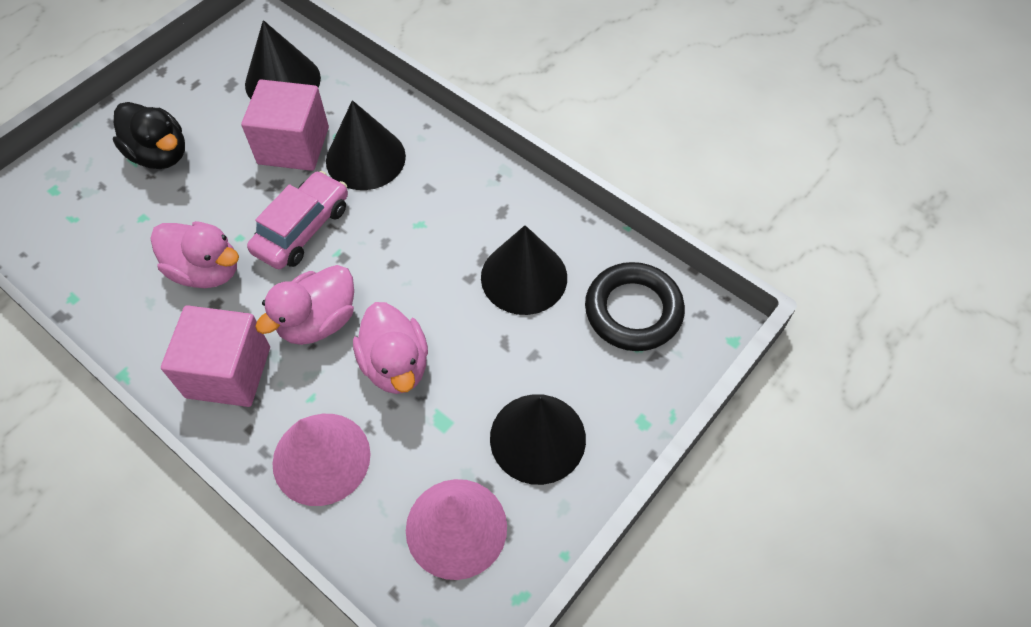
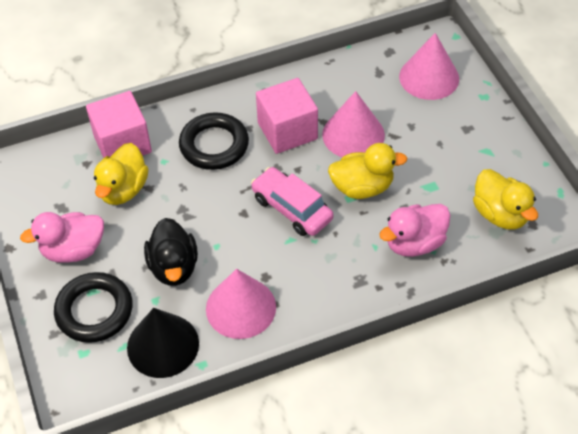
black cone: [245,20,321,99] [326,100,406,190] [481,225,567,315] [490,394,586,485] = 4 -> [127,308,199,378] = 1
black ring: [585,262,685,351] = 1 -> [54,272,133,343] [179,112,249,170] = 2
pink cone: [272,414,370,506] [406,479,507,580] = 2 -> [206,269,276,339] [322,91,385,157] [399,33,459,100] = 3
pink duck: [151,221,239,288] [255,265,354,345] [353,302,428,394] = 3 -> [20,212,104,263] [379,204,450,257] = 2
yellow duck: none = 0 -> [94,143,149,205] [328,143,408,199] [473,169,538,230] = 3

